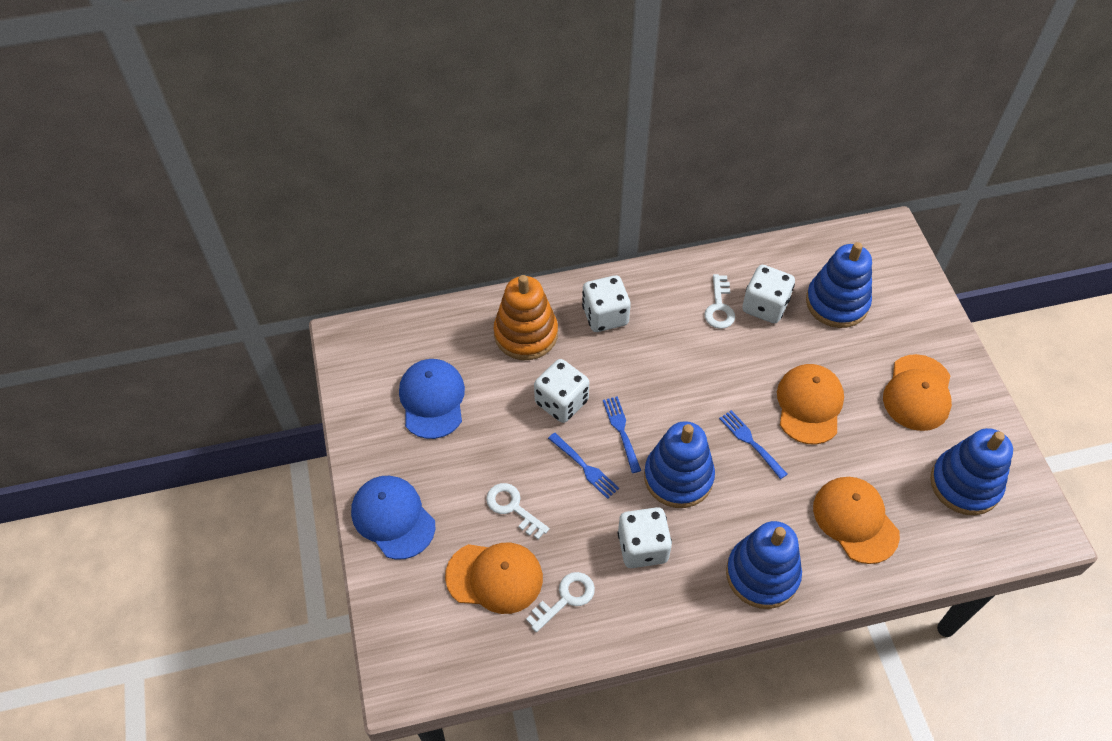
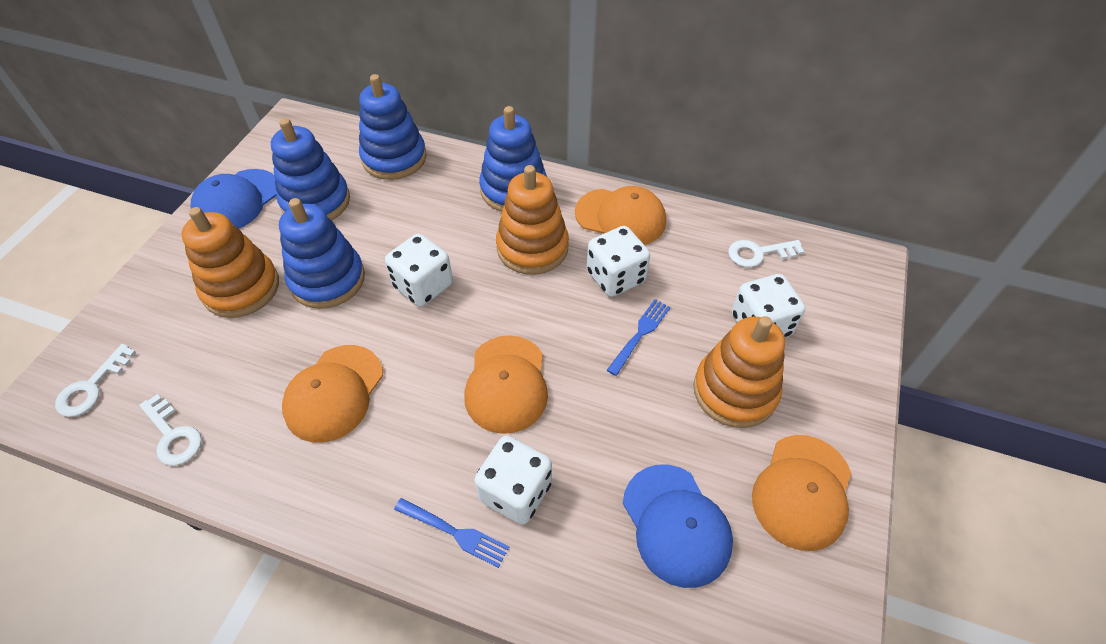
blue fork: [548,433,619,499] [603,396,641,473] [719,410,788,479] = 3 -> [394,498,509,568] [607,299,670,376] = 2
orange stacking toy: [493,275,558,360] = 1 -> [181,207,279,318] [496,165,569,275] [693,316,785,428] = 3

